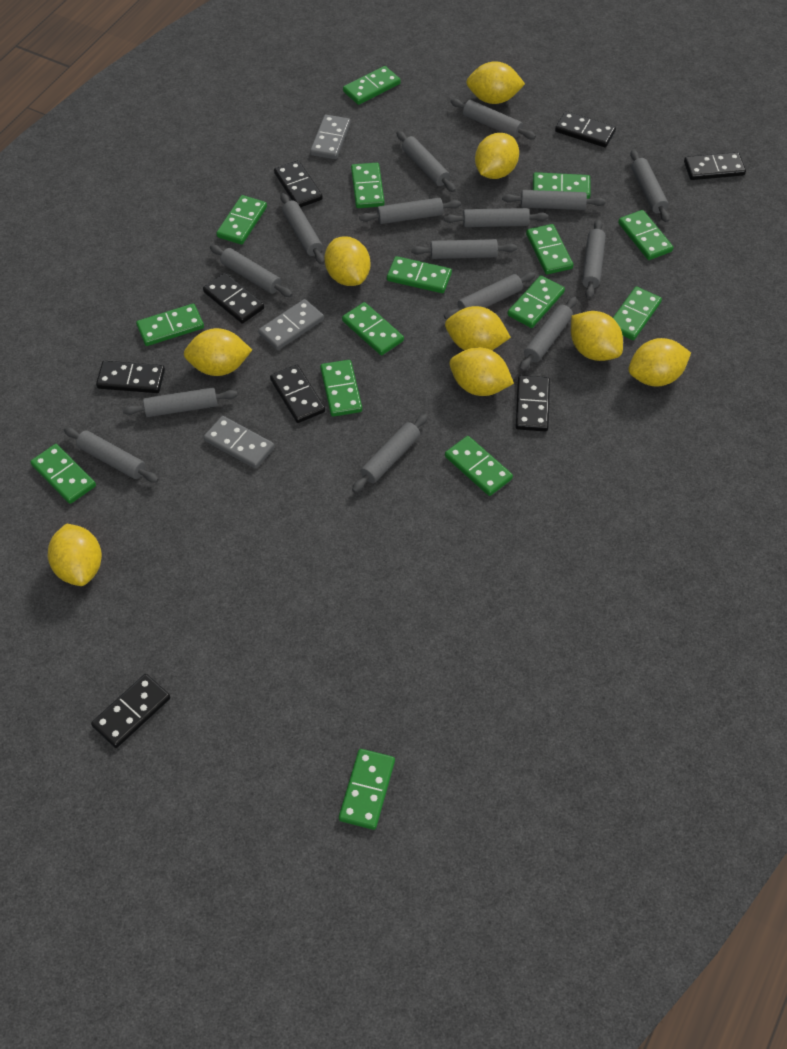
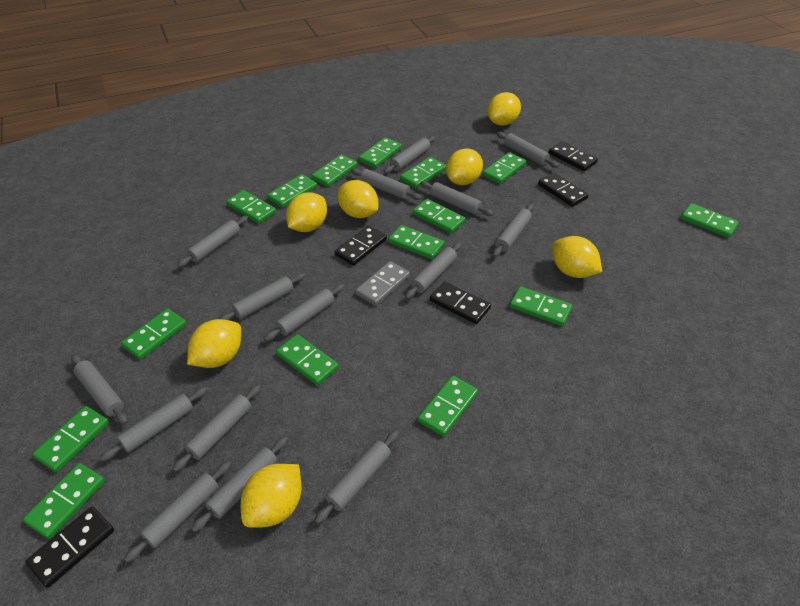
black domino: [91,674,170,748] [96,361,165,393] [203,273,264,324] [270,365,325,423] [274,160,323,207] [516,375,550,431] [555,111,616,147] [684,152,746,180] = 8 -> [25,507,114,588] [335,226,387,266] [430,282,491,324] [538,173,589,207] [549,141,598,171] = 5
grey domino: [204,416,274,469] [258,299,324,350] [310,115,351,159] = 3 -> [355,261,410,306] = 1
yellow lemon: [48,523,102,586] [184,328,252,376] [324,236,370,286] [445,306,511,350] [449,347,514,396] [466,61,525,104] [475,133,519,179] [571,311,623,361] [628,338,691,387] = 9 -> [187,319,241,368] [241,464,302,528] [286,192,327,232] [338,180,378,218] [446,149,483,185] [488,92,521,126] [552,236,602,278] = 7

